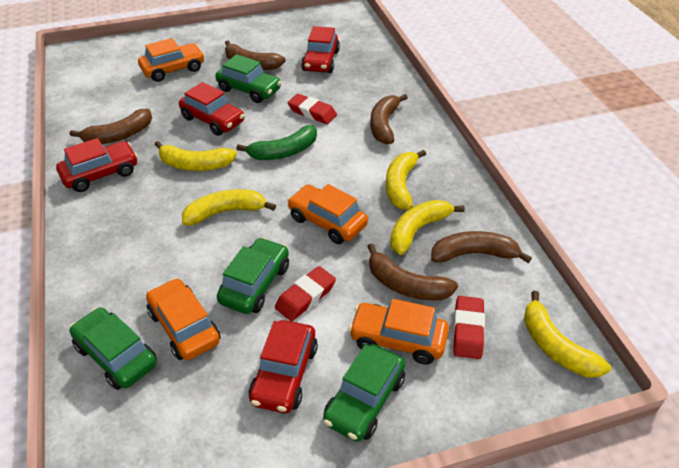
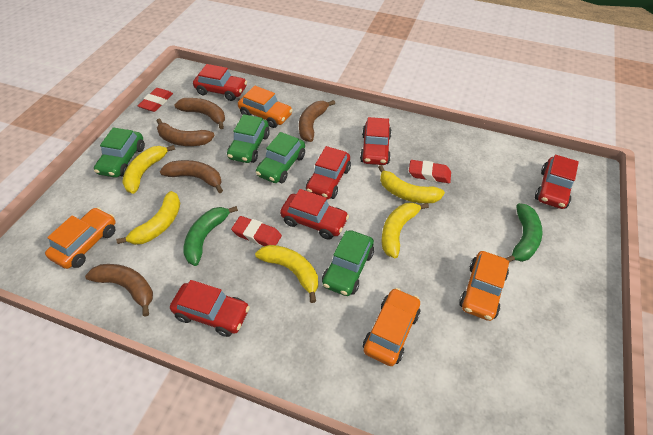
green banana: [236,125,317,160] = 1 -> [183,206,238,266] [505,203,542,262] = 2
red car: [56,138,138,192] [179,82,245,136] [249,320,318,413] [301,26,340,73] = 4 -> [170,280,250,337] [193,64,247,101] [280,189,349,240] [306,146,351,199] [360,117,392,165] [535,155,579,209] = 6

